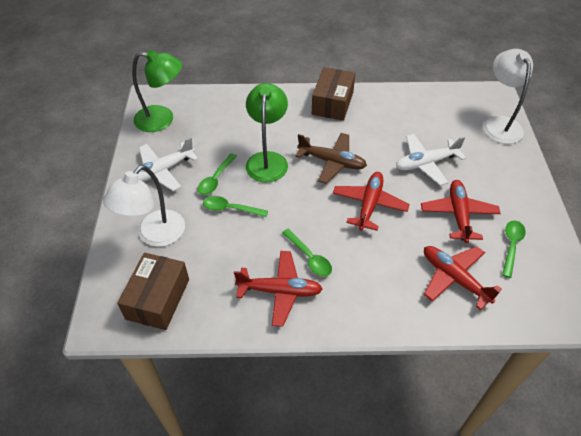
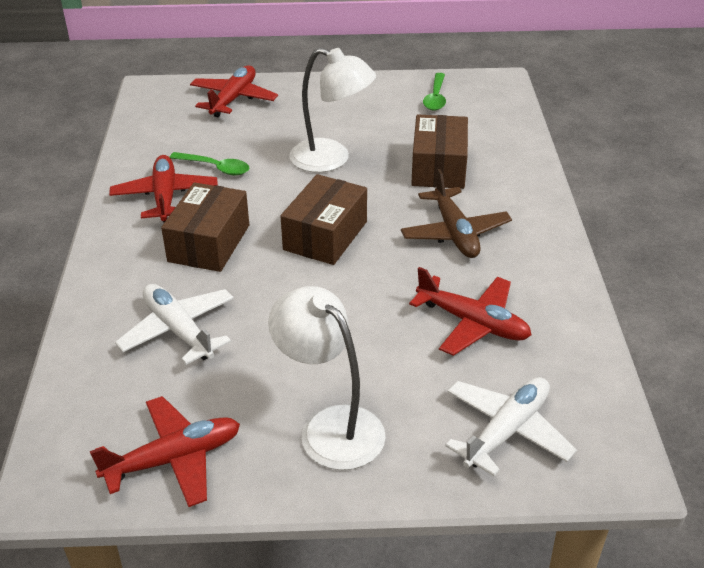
brown box: [117,253,189,330] [312,67,355,121] = 2 -> [161,182,249,272] [281,174,367,265] [411,115,468,189] = 3
green lamp: [132,50,182,132] [246,83,288,182] = 2 -> none = 0
green spoon: [197,153,237,195] [203,196,268,217] [282,229,332,276] [502,220,526,278] = 4 -> [170,152,249,175] [423,73,446,110] = 2

